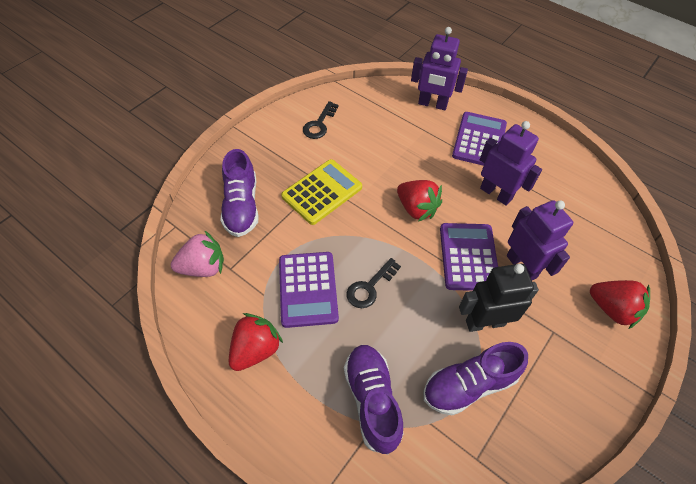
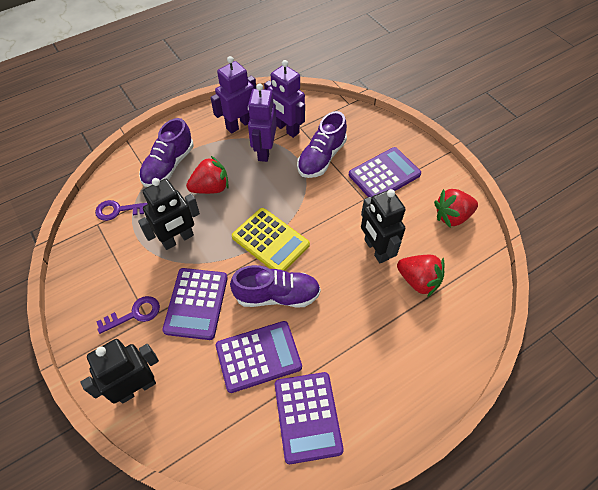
black key: [303,101,339,139] [347,258,401,308] = 2 -> none = 0
black robot: [459,264,539,332] = 1 -> [81,339,159,404] [138,178,200,250] [361,189,406,263] = 3
pink strawberry: [171,231,224,277] = 1 -> none = 0
purple calculator: [279,252,339,328] [440,223,498,291] [452,112,507,166] = 3 -> [162,268,228,340] [216,321,302,393] [275,372,344,464] [349,147,421,197] = 4
purple key: none = 0 -> [95,200,147,221] [96,296,160,334] = 2

